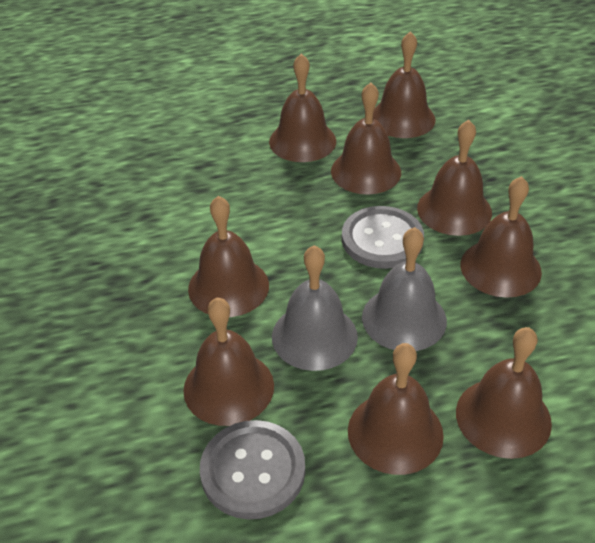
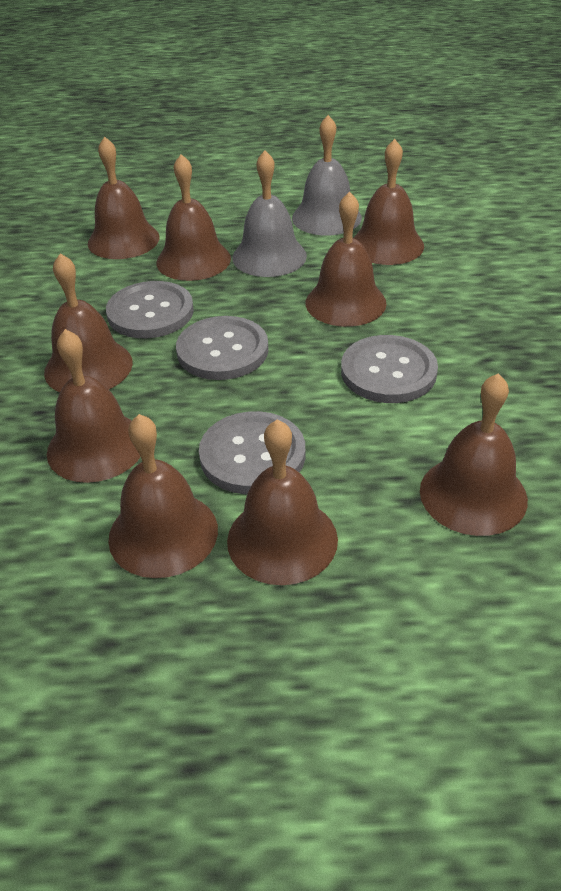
grey button: [200,420,305,519] [342,206,424,269] = 2 -> [106,281,194,338] [176,316,269,380] [199,411,305,494] [341,335,438,403] = 4

